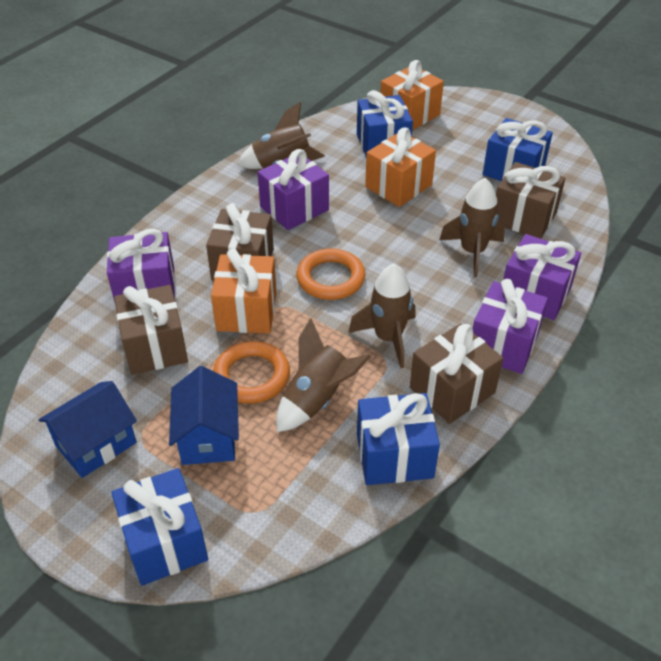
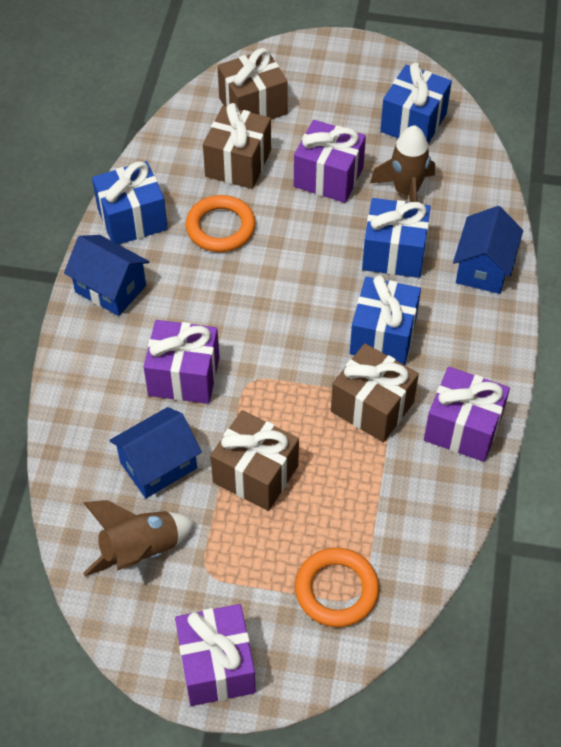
blue house: [39,381,137,478] [169,366,239,465] = 2 -> [64,235,149,316] [109,407,202,498] [453,206,523,294] = 3
brown rocket: [238,102,325,169] [276,318,371,432] [348,264,416,368] [439,178,505,278] = 4 -> [83,500,196,576] [370,125,435,202] = 2
orange gift: [211,248,277,333] [365,127,436,207] [380,60,444,130] = 3 -> none = 0

